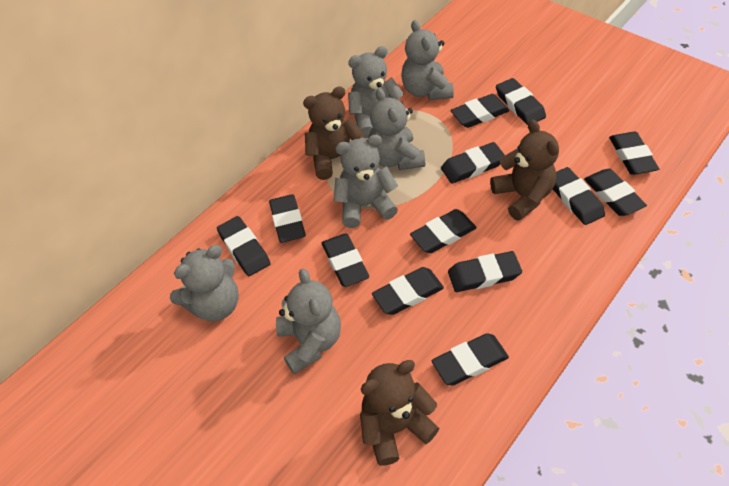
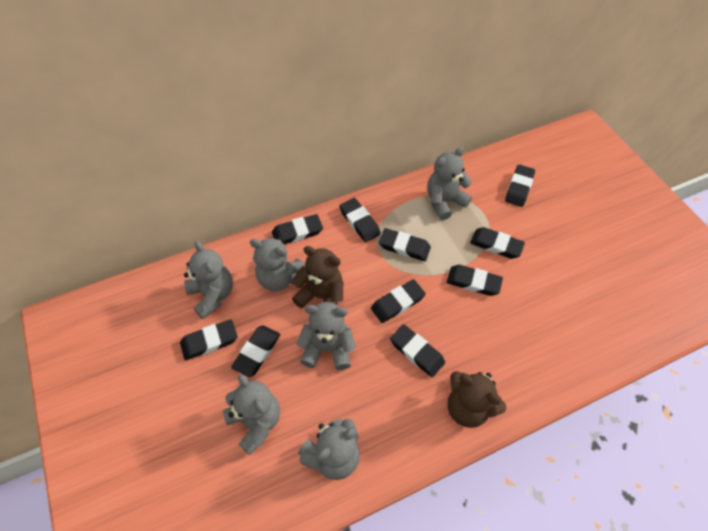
black eraser: [217,216,271,276] [269,194,306,243] [322,234,369,287] [372,267,444,315] [410,209,477,253] [432,333,509,385] [441,142,505,183] [448,251,522,292] [450,94,509,128] [496,78,546,125] [553,167,605,225] [584,169,647,216] [609,132,659,175] = 13 -> [180,320,237,360] [231,325,281,377] [272,214,323,244] [339,198,381,242] [371,279,426,323] [379,228,431,261] [390,324,445,377] [447,265,503,296] [470,227,525,259] [505,164,535,207] = 10
brown teddy bear: [303,86,364,180] [360,360,440,466] [490,120,559,221] = 3 -> [292,246,343,308] [448,371,506,428] = 2

